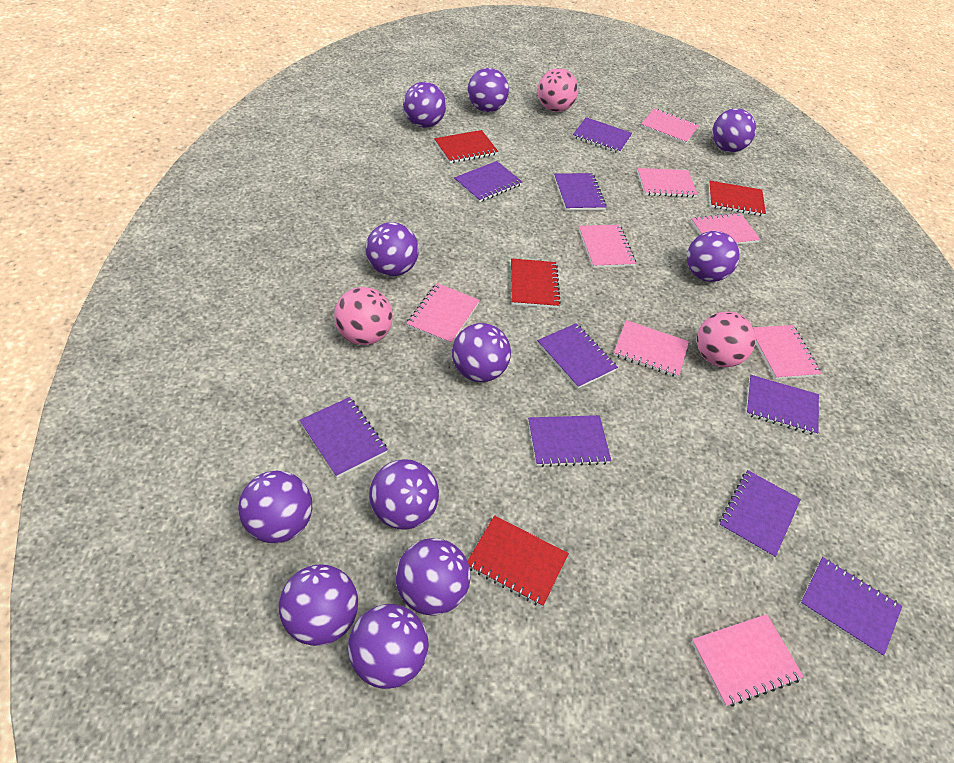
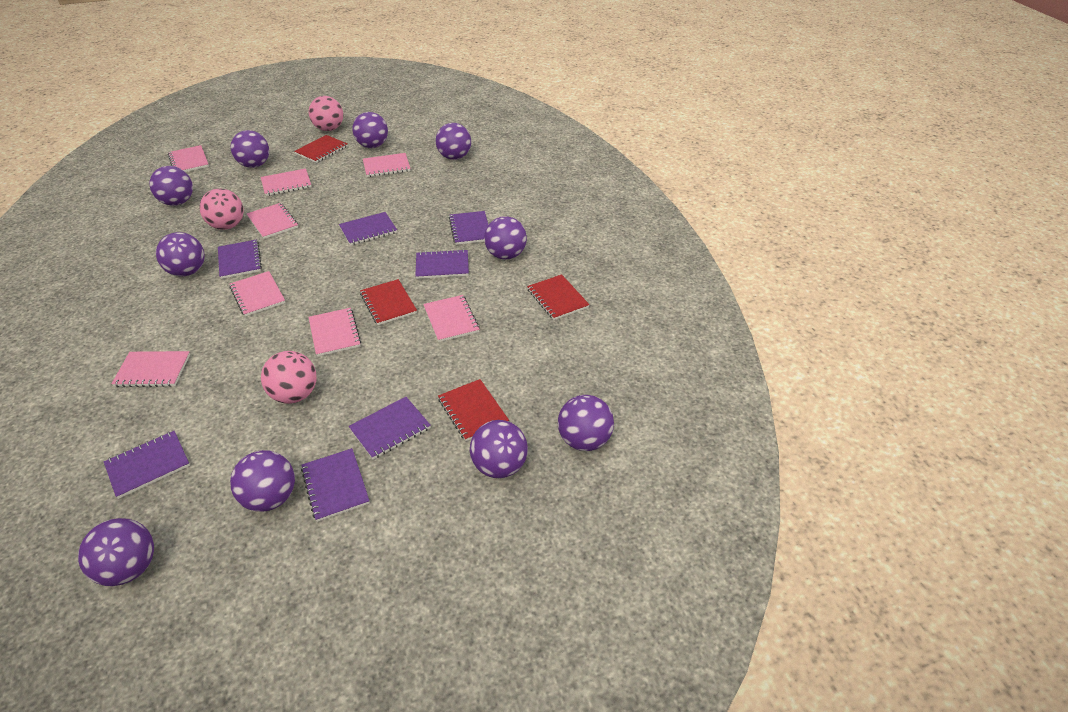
purple ball: [238,471,312,543] [279,564,358,646] [348,604,429,689] [365,222,419,276] [369,459,439,530] [396,538,470,616] [403,82,446,128] [452,323,511,382] [468,68,509,112] [687,231,739,282] [712,108,756,152] = 11 -> [78,518,154,586] [149,166,193,206] [156,232,205,276] [230,450,295,512] [231,130,269,168] [352,112,388,148] [436,123,471,160] [470,420,528,478] [484,216,527,260] [558,395,614,451] = 10
purple notebook: [299,397,388,478] [454,161,522,202] [528,415,611,467] [537,323,618,389] [554,173,607,211] [573,117,632,154] [719,470,801,558] [746,375,819,435] [800,557,902,657] = 9 -> [104,431,190,499] [218,240,262,279] [301,448,369,522] [339,212,397,246] [349,397,431,459] [415,249,469,279] [449,211,488,245] = 7

